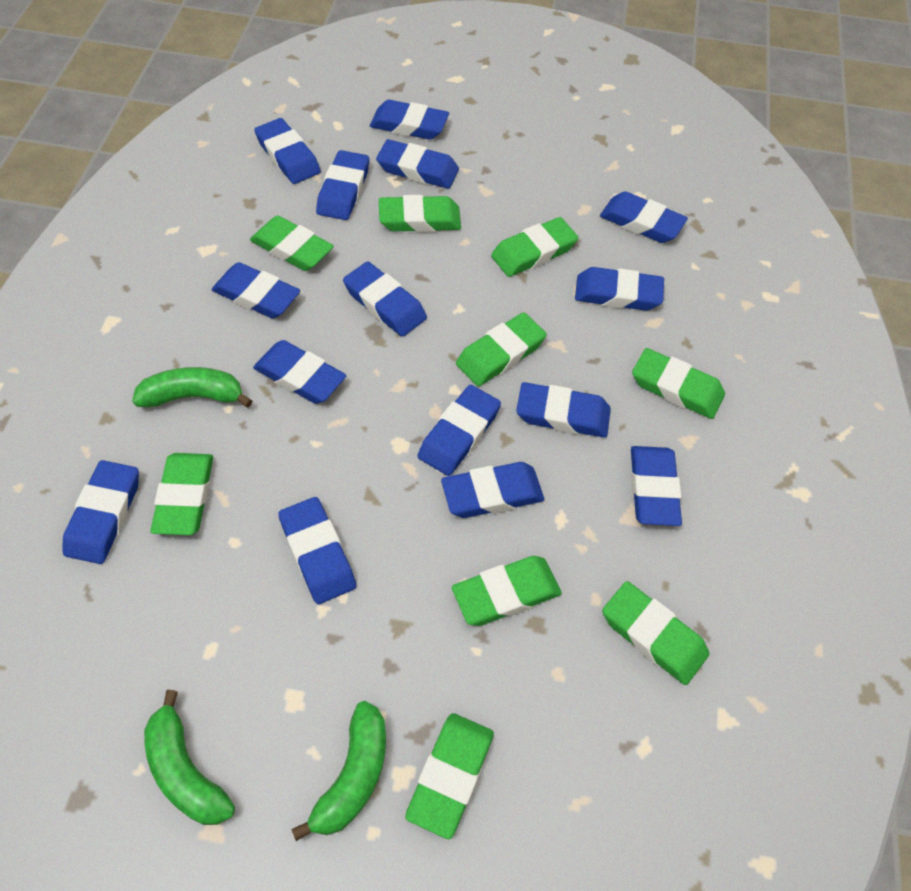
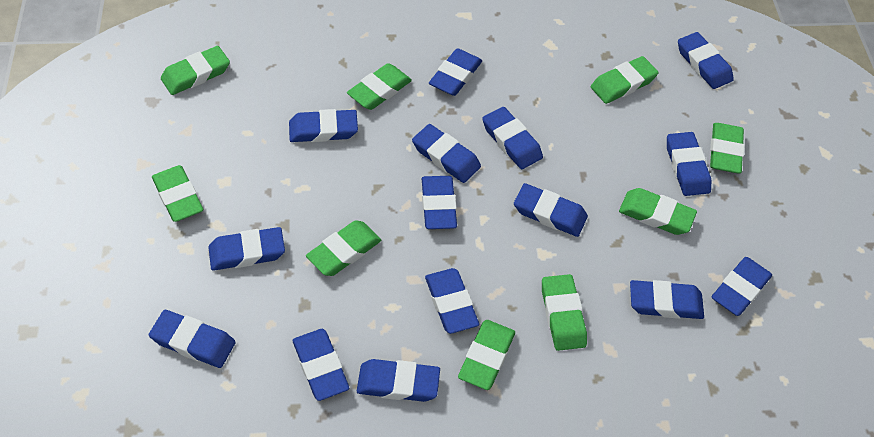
green banana: [132,367,253,408] [144,690,235,825] [291,701,386,841] = 3 -> none = 0

